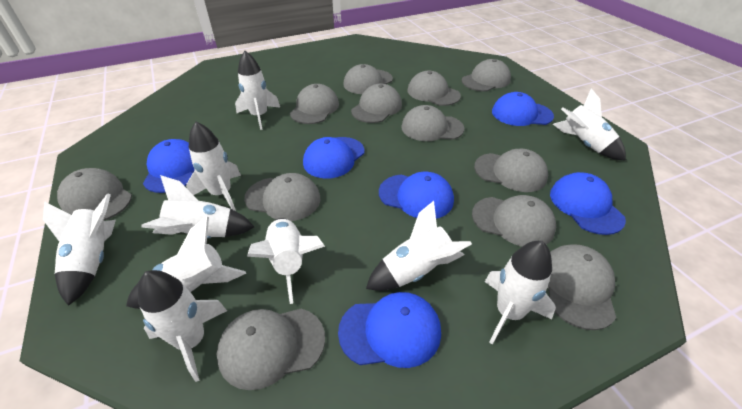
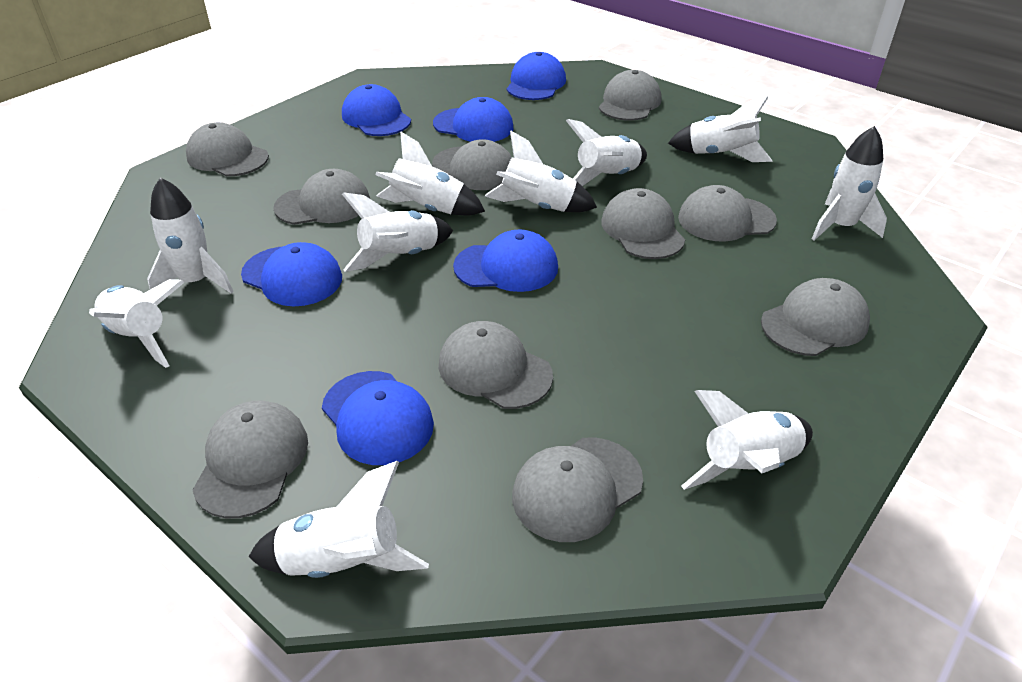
grey cap: [57,168,132,220] [217,309,325,390] [244,173,320,221] [290,84,339,124] [344,64,393,94] [351,84,402,123] [401,105,464,141] [408,71,461,106] [462,59,511,91] [472,195,556,247] [474,149,548,192] [547,244,616,330] = 12 -> [186,122,269,176] [193,401,308,518] [273,169,370,225] [432,139,512,190] [439,321,553,409] [512,437,643,542] [599,70,661,121] [601,188,685,259] [678,185,777,241] [761,278,870,356] = 10

